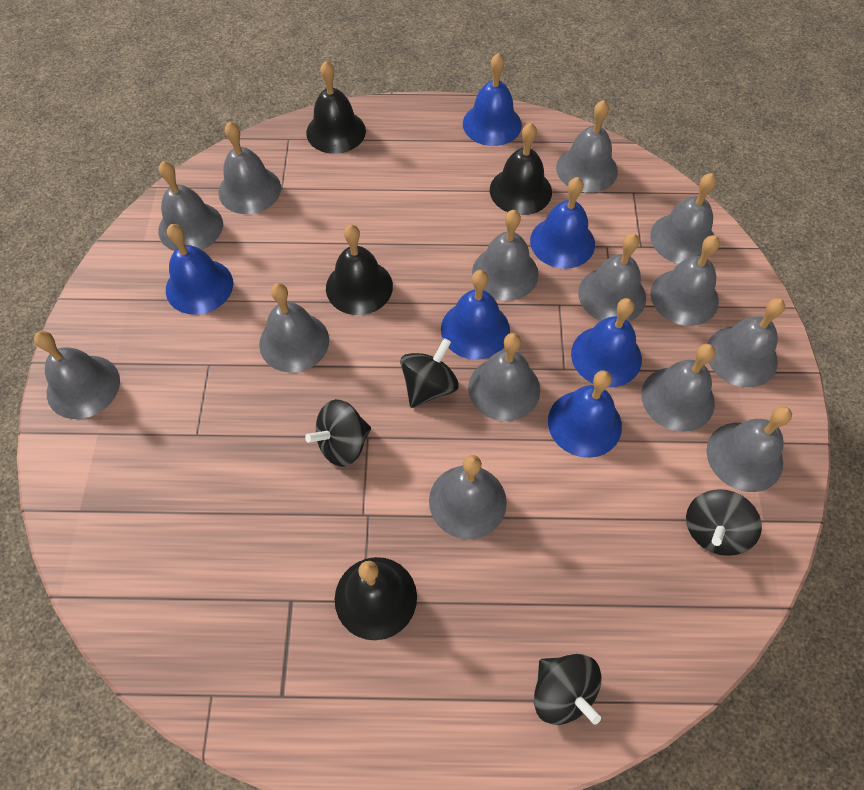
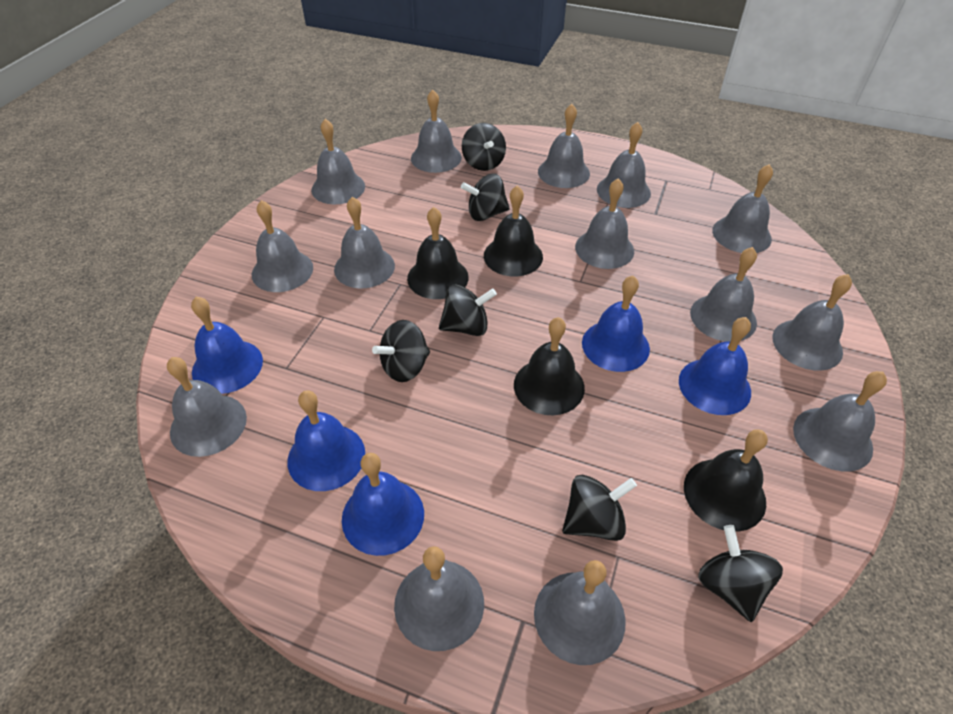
black spinning top: [305,399,371,467] [400,338,459,408] [534,654,602,725] [686,489,762,556] = 4 -> [372,320,430,382] [439,284,497,336] [461,173,510,221] [462,123,506,171] [562,475,637,541] [698,525,783,622] = 6
blue bell: [166,224,233,315] [441,270,510,360] [463,53,522,146] [530,177,595,269] [548,371,622,458] [571,298,642,387] = 6 -> [191,297,263,394] [287,390,365,491] [342,453,424,556] [582,276,650,372] [679,317,751,415] = 5

